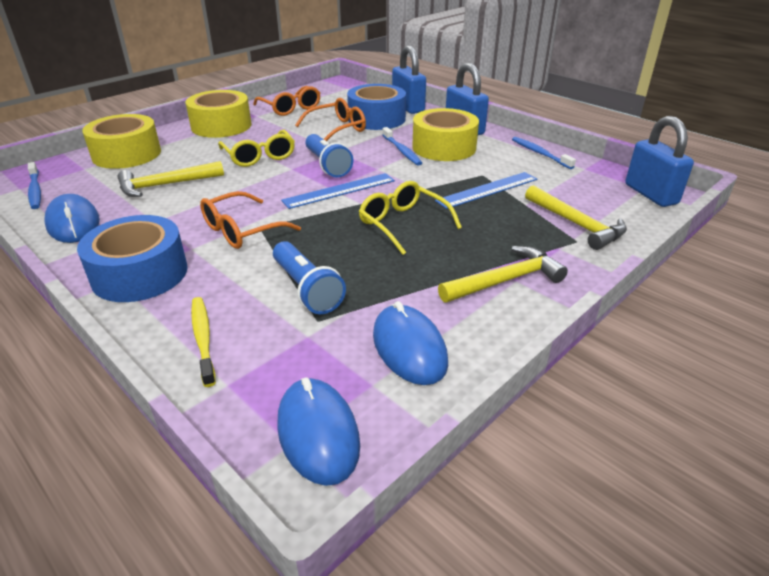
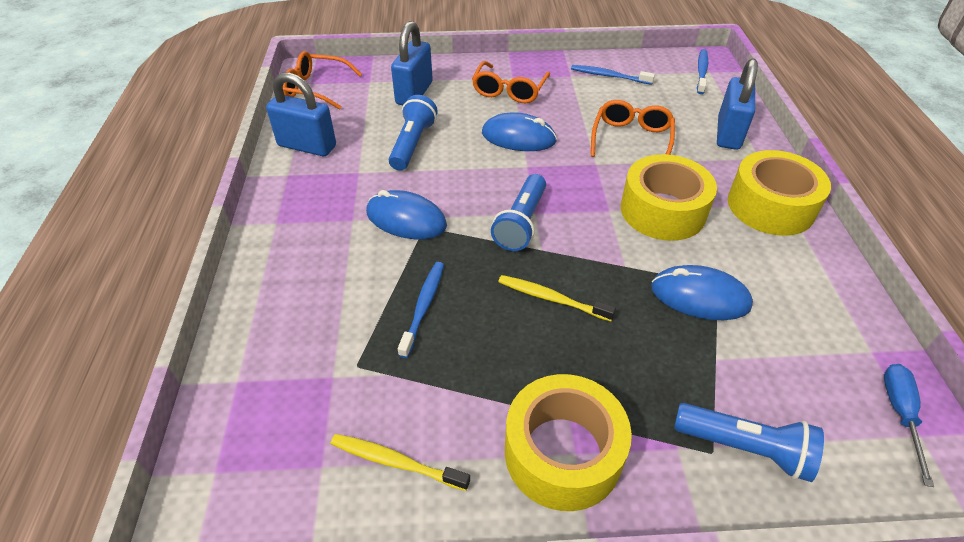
blue flashlight: [273,241,346,314] [305,134,353,177] = 2 -> [389,95,438,171] [491,174,546,251] [674,403,824,482] = 3
blue ruler: [281,173,395,209] [435,172,537,209] = 2 -> none = 0
blue screwdriver: none = 0 -> [884,364,934,487] = 1
blue tape: [77,215,188,302] [347,84,406,130] = 2 -> none = 0
yellow glasses: [218,130,295,167] [359,181,462,255] = 2 -> none = 0
yellow hammer: [118,161,224,197] [438,246,568,303] [525,185,627,250] = 3 -> none = 0
yellow toothbrush: [191,297,216,387] = 1 -> [331,434,470,491] [498,275,616,321] = 2

